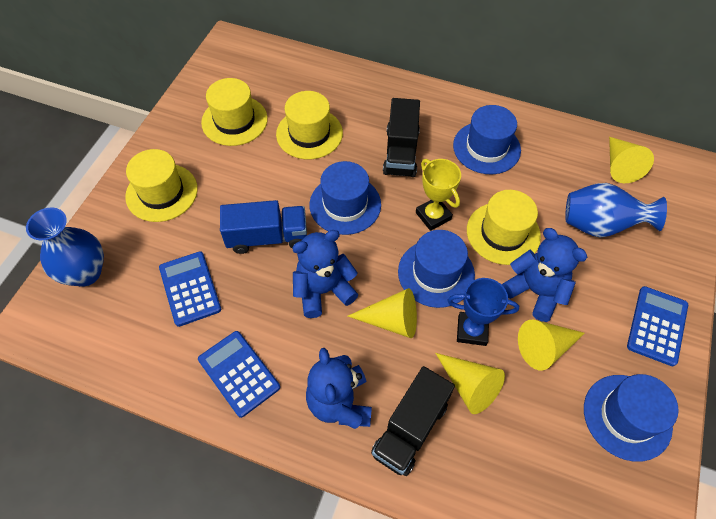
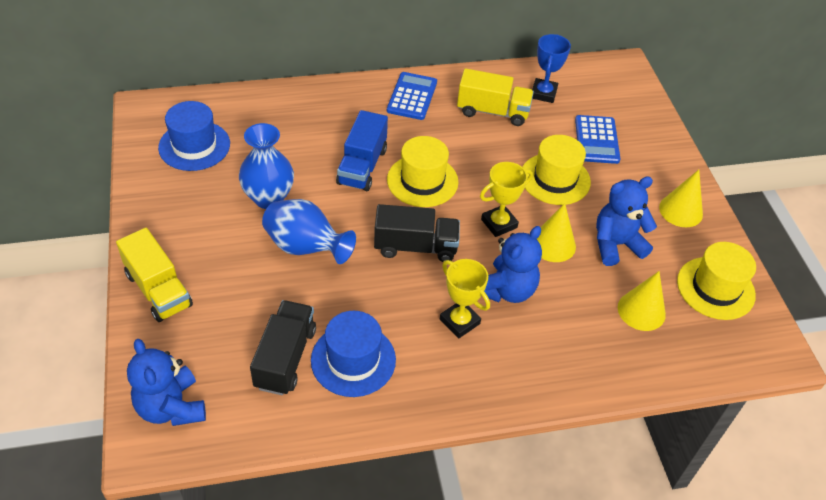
blue calculator: [159,251,221,327] [198,331,280,418] [627,286,688,366] = 3 -> [387,72,437,120] [575,115,621,164] = 2
blue hat: [309,161,381,235] [398,230,475,308] [453,105,521,174] [584,374,678,462] = 4 -> [158,101,230,171] [311,311,396,397] = 2
yellow cone: [348,288,417,338] [436,353,505,414] [518,320,585,370] [609,137,654,183] = 4 -> [537,203,576,262] [618,271,666,331] [659,170,703,227] = 3
yellow hat: [125,149,198,222] [201,78,268,146] [276,91,343,159] [467,190,541,265] = 4 -> [387,136,459,207] [522,135,591,205] [677,242,756,320] = 3
yellow trophy: [416,159,461,231] = 1 -> [440,259,490,338] [480,162,533,237] = 2
yellow truck: none = 0 -> [116,228,193,322] [457,68,534,126] = 2

